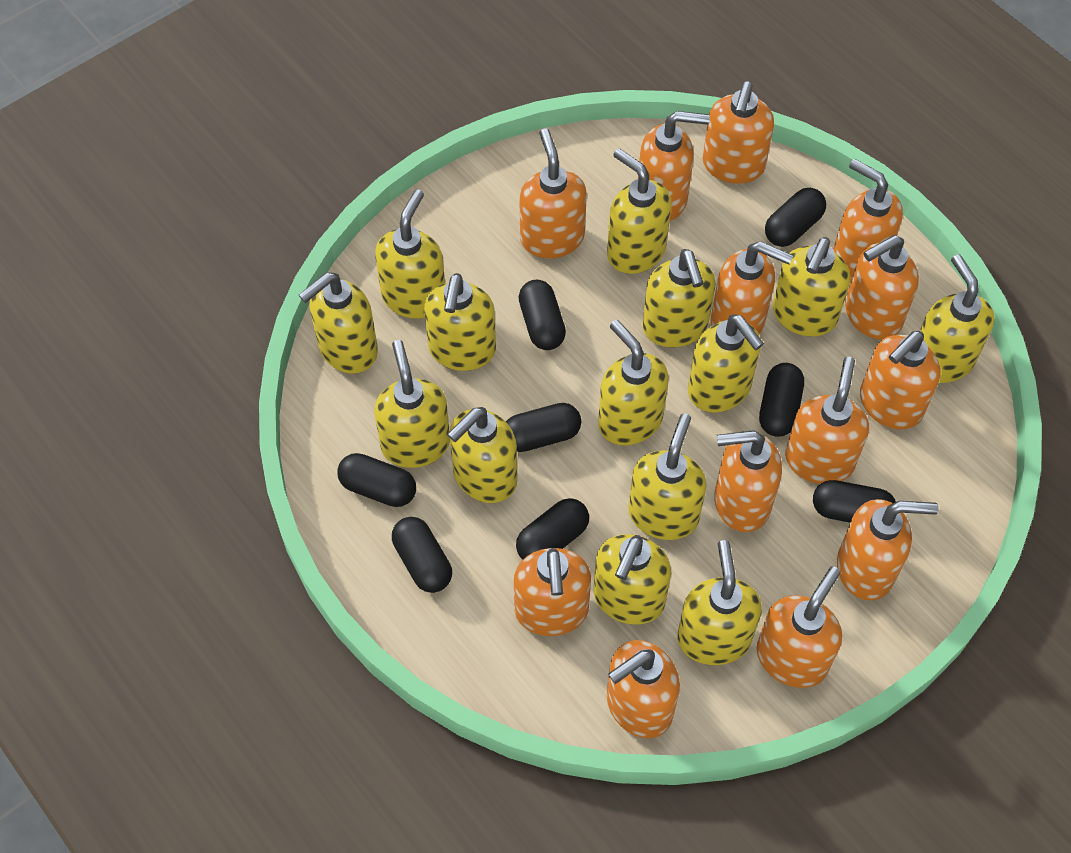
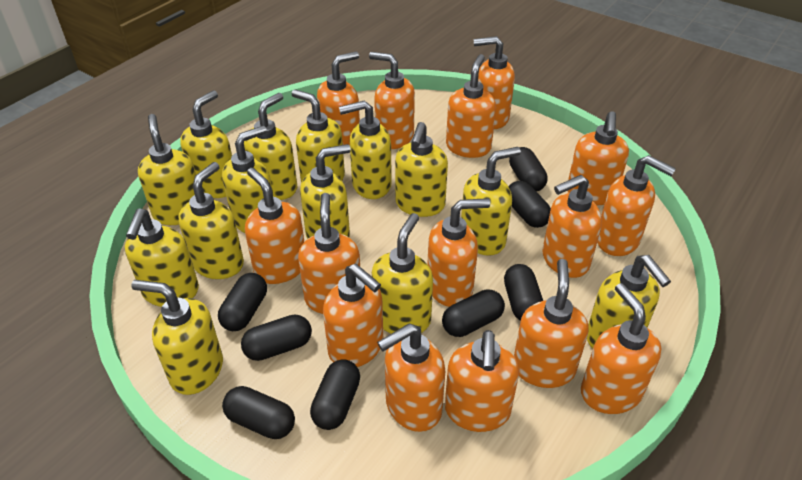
orange soap dispenser: [514,548,591,636] [519,128,587,258] [607,640,680,738] [638,111,710,221] [703,81,774,184] [711,241,793,334] [714,430,782,532] [757,566,842,688] [785,357,869,484] [833,159,903,283] [837,499,938,600] [845,235,919,340] [860,331,940,430] = 13 -> [245,168,304,284] [298,193,360,314] [317,52,360,145] [323,263,383,367] [369,52,415,149] [377,323,445,432] [427,198,490,307] [445,330,519,432] [446,54,496,158] [474,36,515,129] [514,259,589,388] [542,175,602,278] [568,111,629,205] [581,283,661,414] [597,155,676,256] = 15

